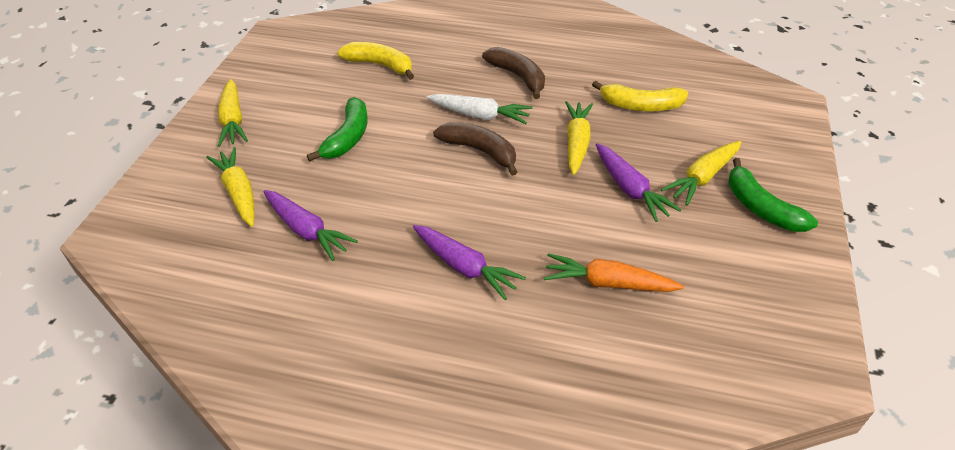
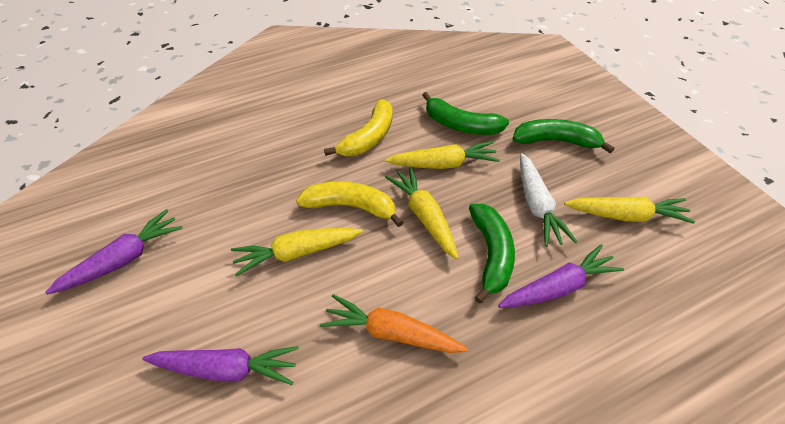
brown banana: [433,122,517,176] [482,47,545,99] = 2 -> none = 0
green banana: [307,97,368,162] [728,158,818,232] = 2 -> [422,92,509,135] [469,204,515,304] [513,119,615,153] = 3

